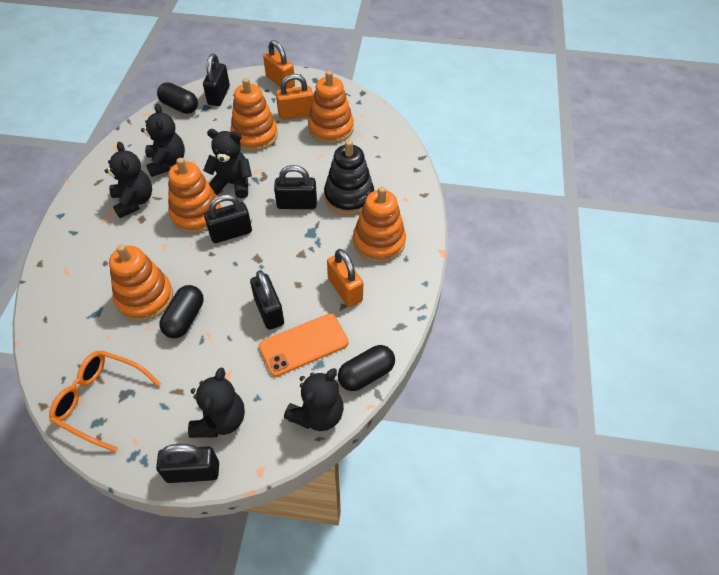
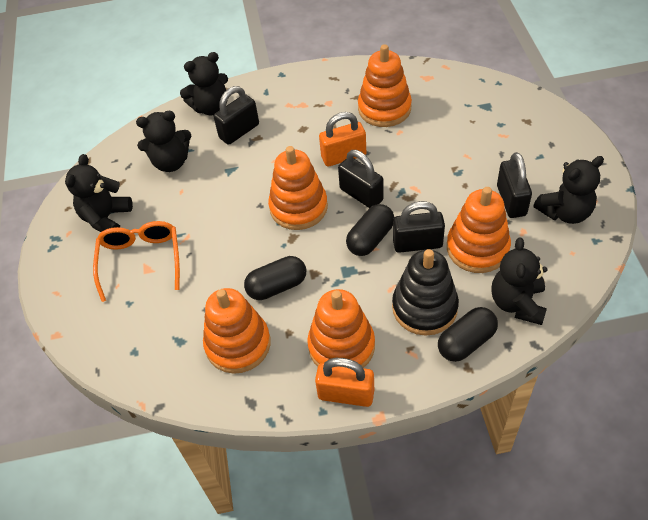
black padlock: [156,444,219,483] [203,54,230,106] [204,194,252,243] [250,270,284,330] [274,165,317,209] = 5 -> [214,86,259,145] [338,150,384,208] [393,201,445,253] [497,152,532,218] = 4
orange padlock: [263,40,295,89] [276,74,314,120] [327,249,363,307] = 3 -> [315,358,374,407] [319,112,366,167] = 2
orange phone: [259,314,349,377] = 1 -> none = 0

